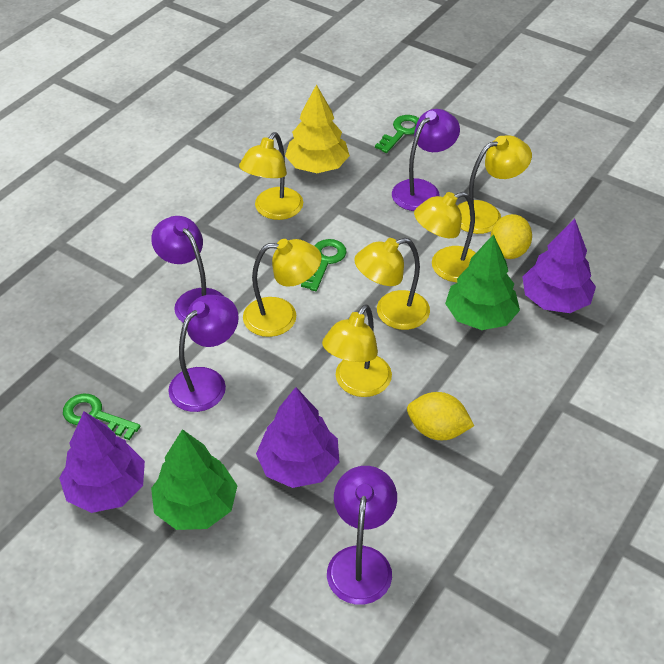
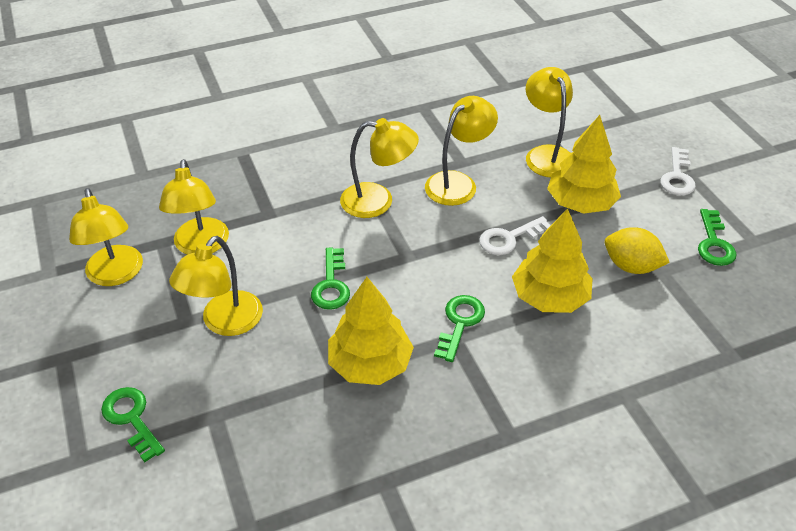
green key: [63,394,140,440] [301,239,347,291] [375,115,419,153] = 3 -> [101,387,165,462] [311,247,350,310] [434,295,485,362] [698,209,737,266] = 4
green tree: [151,429,238,530] [445,234,520,330] = 2 -> none = 0
purple lamp: [151,216,224,323] [168,295,239,412] [327,466,397,605] [392,109,460,211] = 4 -> none = 0
purple tree: [59,411,145,513] [256,387,339,488] [523,218,596,313] = 3 -> none = 0
white key: none = 0 -> [479,216,551,255] [660,147,696,195] = 2
yellow lemon: [407,392,474,440] [491,214,532,259] = 2 -> [605,227,670,274] = 1
yellow tree: [285,84,350,173] = 1 -> [328,277,414,385] [512,209,593,313] [547,115,621,214] = 3

